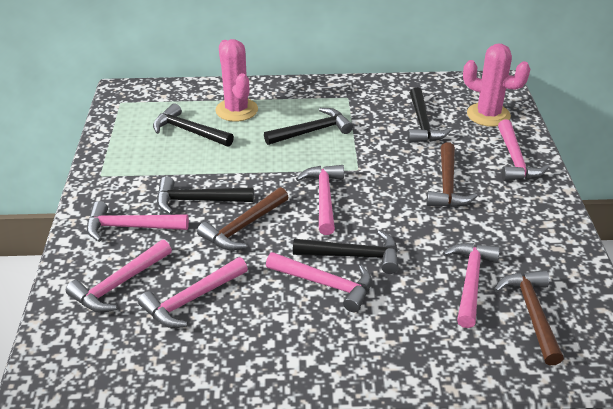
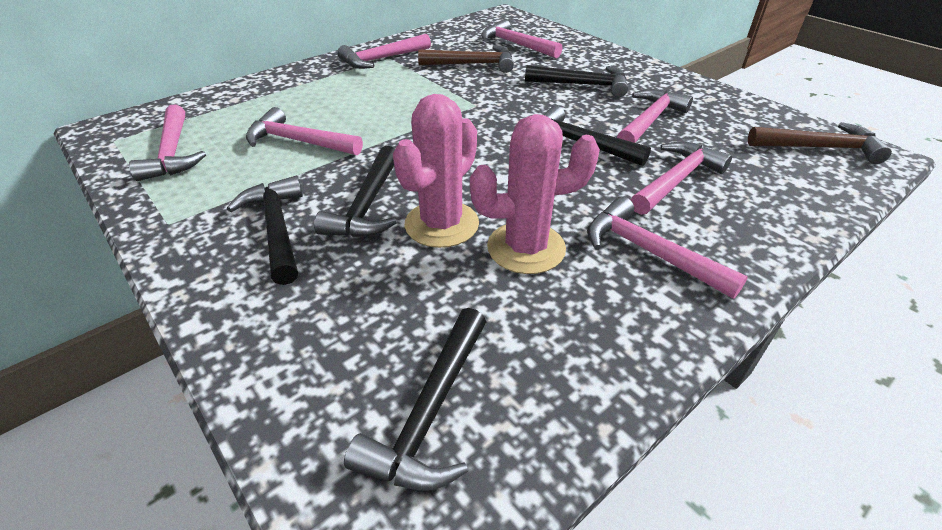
brown hammer: [197,187,289,250] [427,142,477,207] [494,270,564,365] = 3 -> [418,45,514,73] [748,122,892,164] = 2

